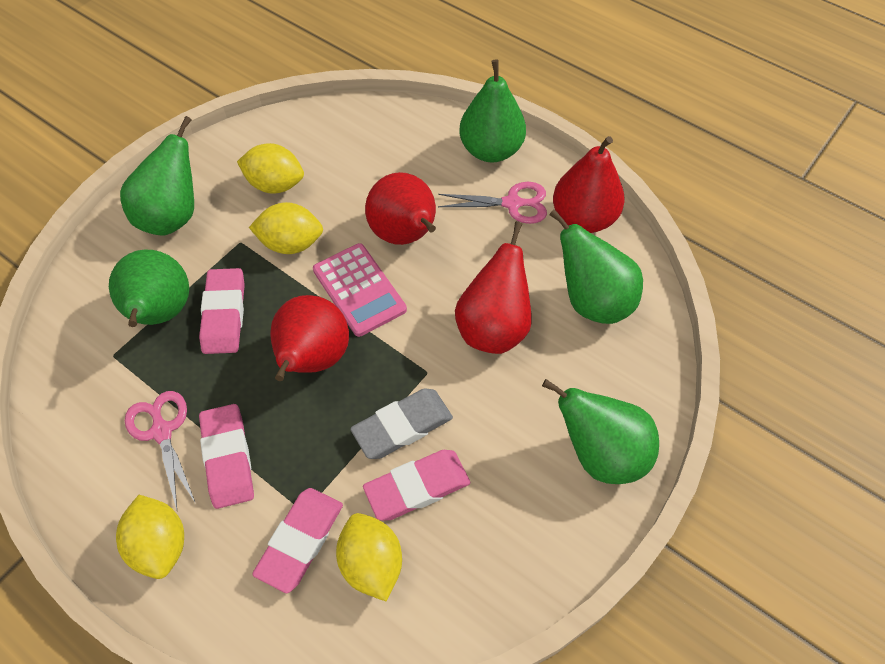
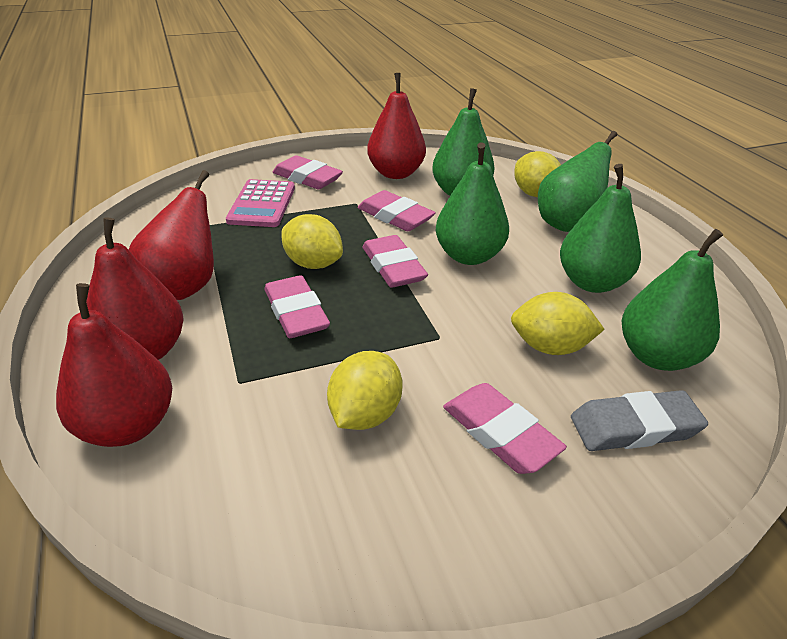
pink eraser: [199,268,245,354] [199,404,254,509] [252,488,343,593] [363,450,470,521] = 4 -> [264,275,330,338] [273,155,343,189] [358,190,436,231] [363,235,428,288] [443,383,567,474] = 5
pink scissors: [125,391,196,510] [438,182,547,224] = 2 -> none = 0

